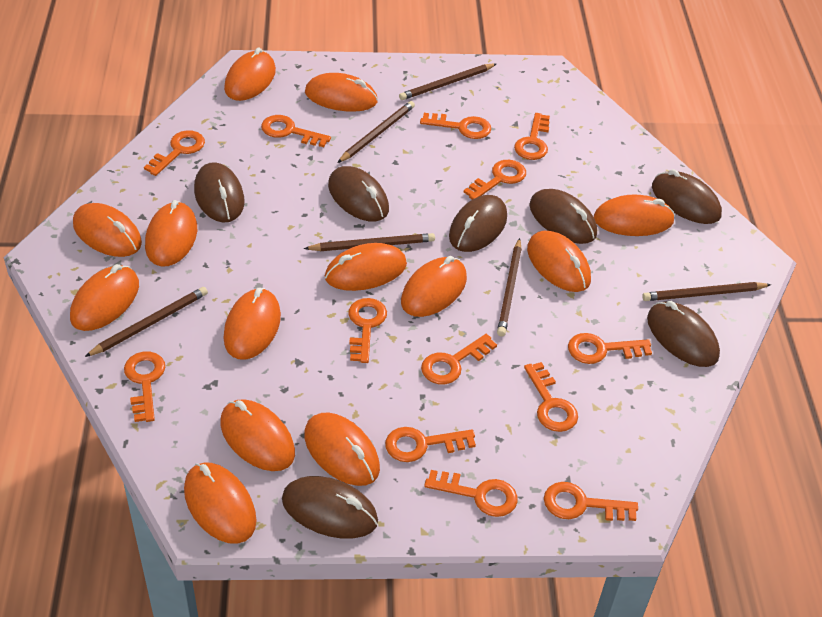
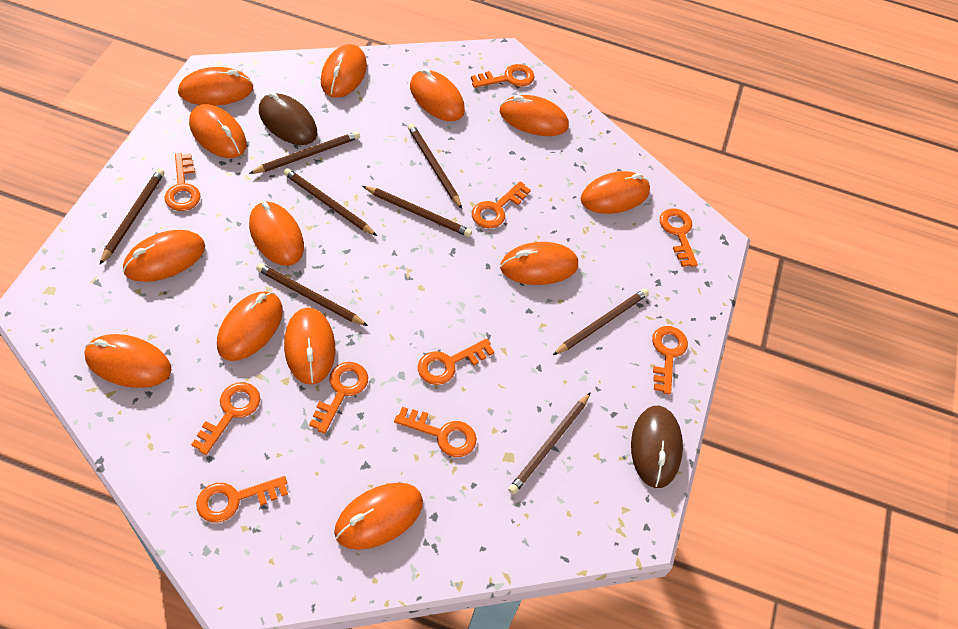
brown mouse: [194,162,244,222] [282,476,378,539] [328,166,389,222] [449,195,507,252] [529,189,597,244] [647,301,720,367] [652,169,722,224] = 7 -> [259,92,317,145] [631,406,683,488] = 2
brown pencil: [85,287,208,357] [304,233,435,251] [337,101,415,163] [399,64,496,100] [497,238,522,336] [642,282,771,301] = 6 -> [100,168,164,264] [249,131,360,174] [256,263,368,326] [283,168,377,236] [363,186,472,237] [408,124,462,209] [508,392,591,494] [553,288,649,355] = 8
orange key: [124,352,165,422] [144,130,205,176] [261,115,331,147] [348,298,387,363] [385,427,476,462] [420,113,491,139] [421,334,497,384] [424,470,518,517] [464,160,526,199] [514,113,550,160] [524,362,578,432] [544,482,638,521] [568,333,652,364] = 13 -> [165,153,200,211] [191,382,260,455] [196,476,288,522] [309,362,368,434] [394,407,477,457] [418,339,494,385] [471,64,535,88] [472,181,531,228] [652,326,688,395] [660,208,698,267] = 10

